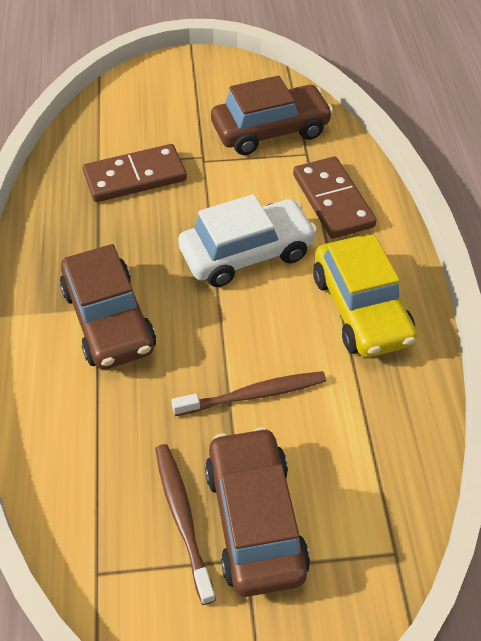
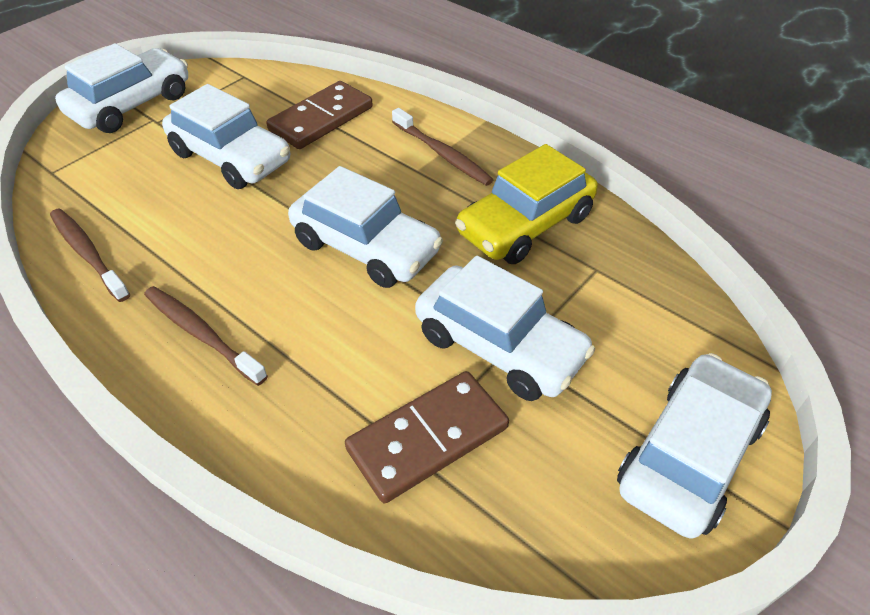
brown car: [60,244,156,370] [205,427,310,597] [211,76,333,155] = 3 -> none = 0
brown toothbrush: [155,444,216,605] [171,371,326,416] = 2 -> [50,208,130,302] [144,286,268,386] [392,108,494,186] = 3
white car: [178,194,317,287] = 1 -> [55,43,188,133] [162,84,290,189] [288,166,443,288] [415,256,595,401] [617,353,772,539] = 5

